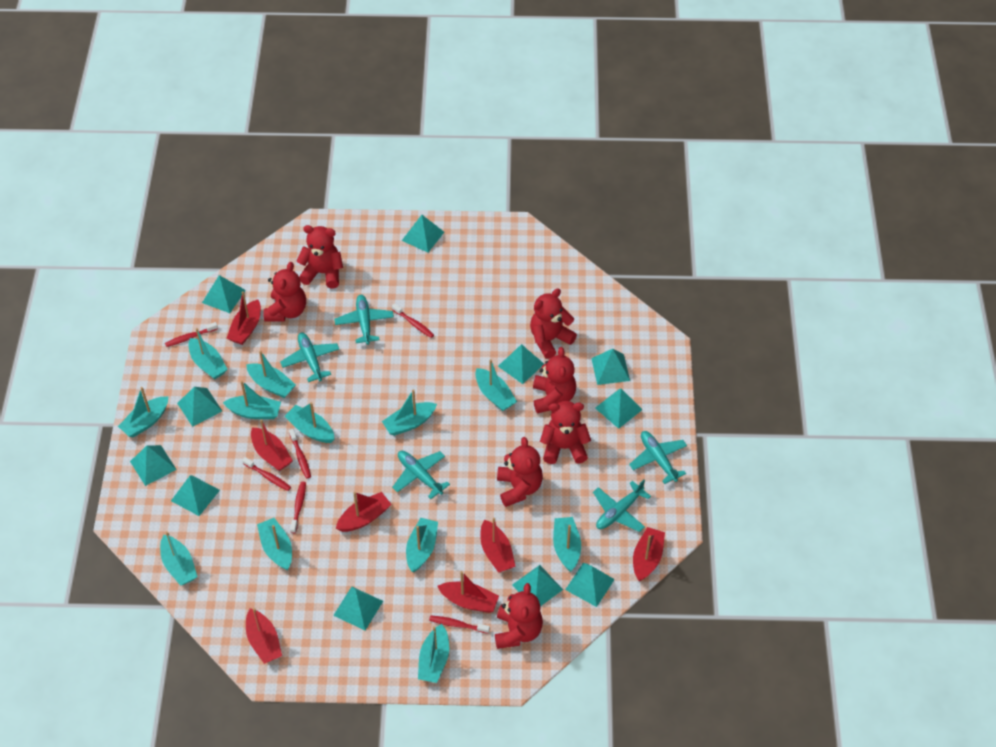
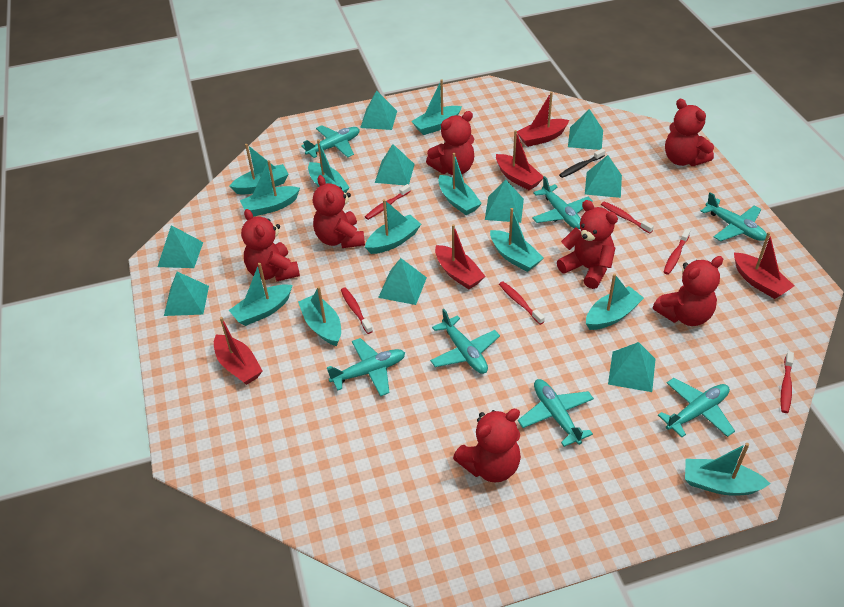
black toothbrush: none = 0 -> [559,148,605,178] = 1
red boat: [226,291,261,345] [246,608,282,664] [251,419,293,471] [336,492,392,532] [437,571,499,613] [481,518,516,573] [633,527,665,582] = 7 -> [214,317,262,385] [435,224,485,289] [496,130,543,190] [517,92,569,147] [734,232,794,299] = 5
turquoise boat: [118,387,168,438] [160,531,197,586] [188,328,228,379] [223,381,281,419] [246,351,296,398] [257,518,292,570] [284,402,335,443] [382,389,437,436] [406,518,438,572] [418,624,449,683] [475,359,517,411] [553,517,581,572] = 12 -> [229,144,289,195] [229,263,293,326] [240,160,300,217] [298,286,341,346] [308,139,350,193] [365,199,421,254] [411,79,462,135] [438,153,482,215] [490,208,543,272] [586,273,644,330] [685,443,770,496] = 11
turquoise plane: [280,332,339,382] [334,295,394,345] [392,451,450,499] [593,480,651,532] [629,431,687,484] = 5 -> [301,125,360,158] [327,338,405,396] [430,309,500,374] [518,379,594,447] [532,176,593,229] [658,378,735,437] [701,192,767,241] = 7
turquoise pyramid: [130,445,177,486] [171,475,220,516] [177,387,222,427] [202,275,246,313] [333,586,383,630] [402,215,444,253] [498,344,544,384] [512,565,563,606] [565,562,615,607] [591,349,630,385] [595,389,642,429] = 11 -> [158,225,203,268] [164,272,209,316] [360,90,397,130] [375,144,415,185] [378,258,427,305] [485,180,524,223] [568,109,603,150] [585,155,622,198] [608,342,655,392] = 9

